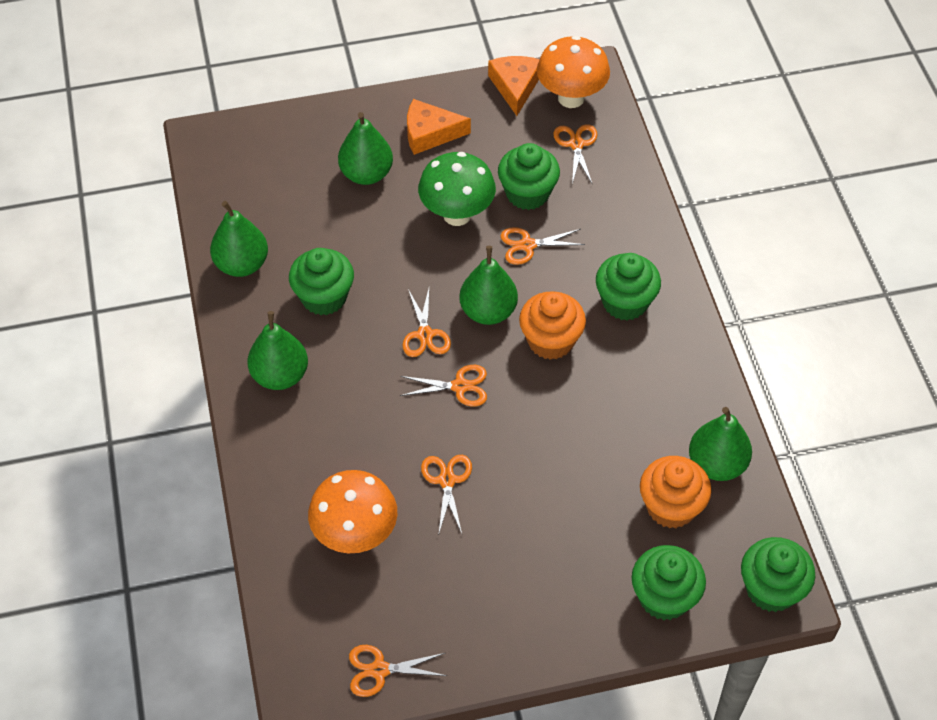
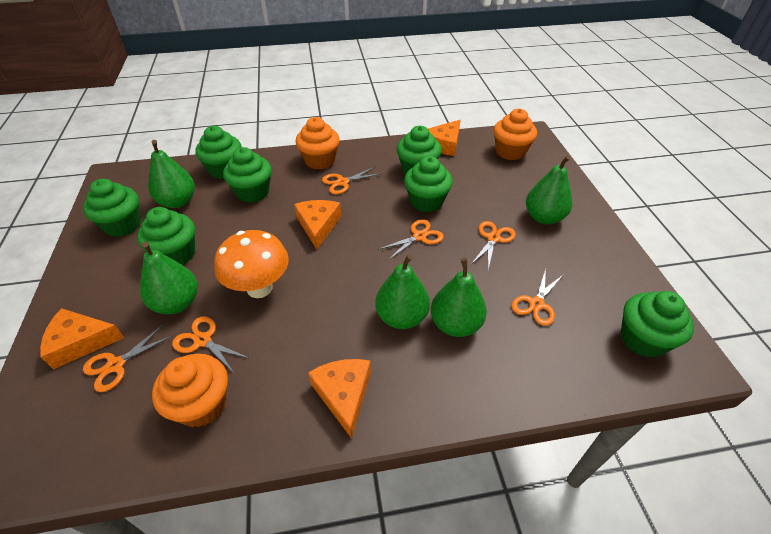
green cupcake: [289,248,354,315] [498,143,560,210] [596,253,661,321] [632,545,706,620] [741,537,815,612] = 5 -> [83,179,141,237] [137,207,195,265] [195,126,242,179] [223,147,272,203] [397,126,441,174] [404,156,453,212] [621,291,694,358] = 7
green mushroom: [418,152,496,226] = 1 -> none = 0
orange cheese: [407,99,471,155] [488,56,540,116] = 2 -> [40,308,124,369] [294,200,341,249] [308,359,371,439] [428,120,460,156] = 4
orange cupcake: [519,291,586,360] [640,456,711,528] = 2 -> [152,354,228,427] [295,117,340,170] [494,109,537,160] = 3
orange mushroom: [308,470,397,553] [537,35,610,108] = 2 -> [214,230,289,298] = 1

